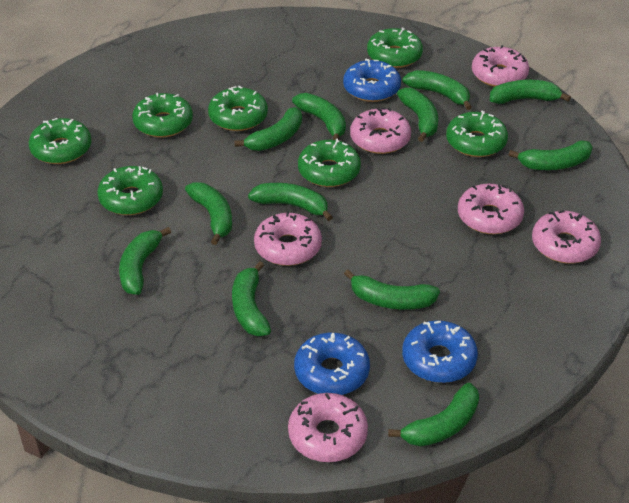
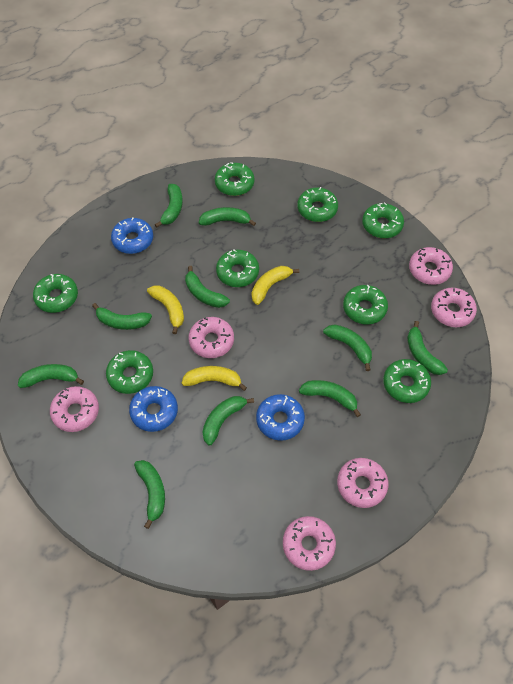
green banana: [119,227,171,295] [185,182,232,245] [232,261,271,336] [234,107,302,151] [248,183,333,221] [292,93,346,140] [344,269,440,310] [388,383,479,446] [397,88,438,142] [402,70,472,110] [490,80,571,104] [509,140,593,170] = 12 -> [18,364,84,388] [92,303,152,330] [134,460,165,529] [155,184,183,228] [185,266,230,308] [199,207,256,226] [202,396,254,446] [299,380,361,417] [323,325,372,371] [407,321,448,375] = 10
green donut: [29,118,92,164] [97,166,163,215] [132,93,193,137] [208,85,268,131] [298,139,361,187] [367,27,423,68] [446,110,508,157] = 7 -> [33,274,78,313] [106,350,153,394] [215,162,255,196] [216,249,259,287] [297,187,338,222] [343,285,388,325] [362,202,404,238] [383,359,431,403] = 8
yellow banana: none = 0 -> [147,285,184,334] [182,366,247,391] [252,266,299,305] = 3

